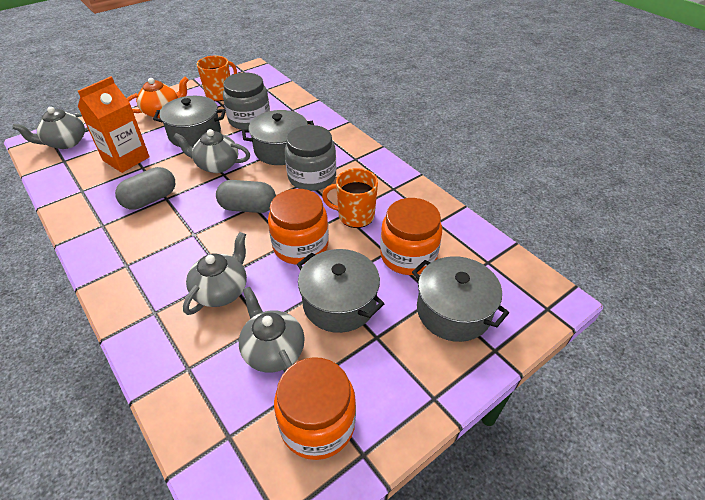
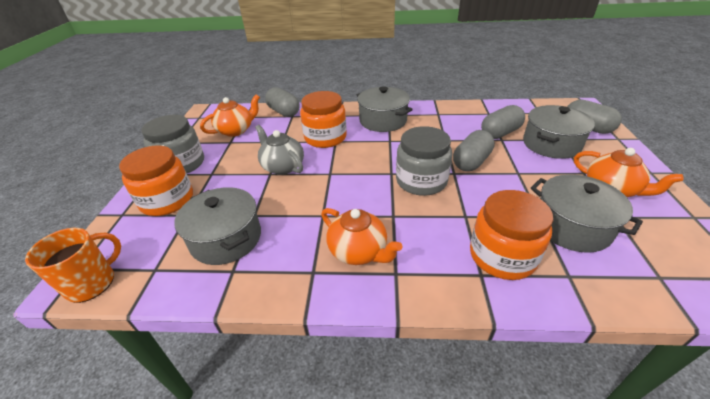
grey capsule: [115,167,175,210] [216,180,276,213] = 2 -> [265,87,300,117] [453,130,495,171] [481,105,525,139] [567,99,622,134] = 4
grey teapot: [12,107,89,149] [173,129,250,173] [183,232,247,315] [239,287,305,373] = 4 -> [255,125,304,175] = 1
orange carton: [78,76,150,173] = 1 -> none = 0
orange mug: [197,56,237,101] [322,168,378,228] = 2 -> [25,228,121,303] = 1
orange teapot: [126,77,189,118] = 1 -> [200,94,260,137] [321,208,403,265] [574,148,684,197] = 3

